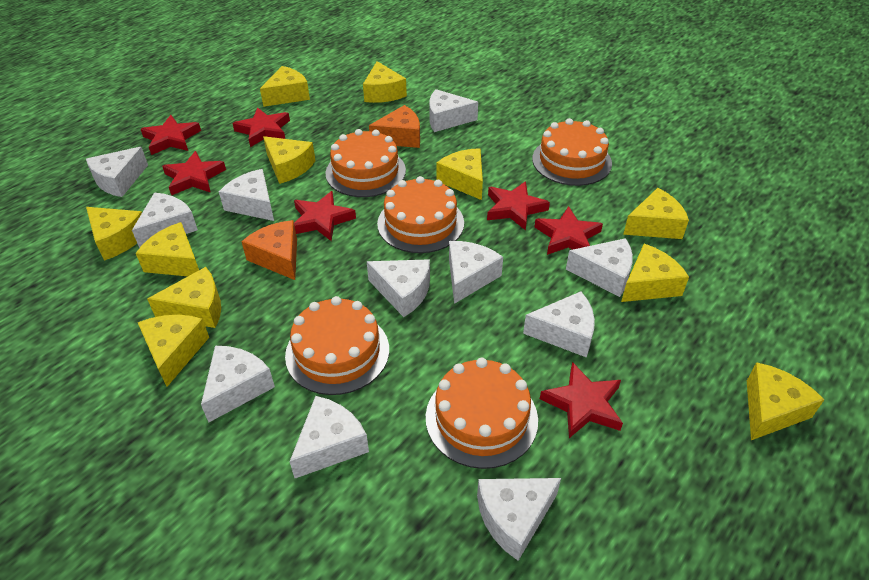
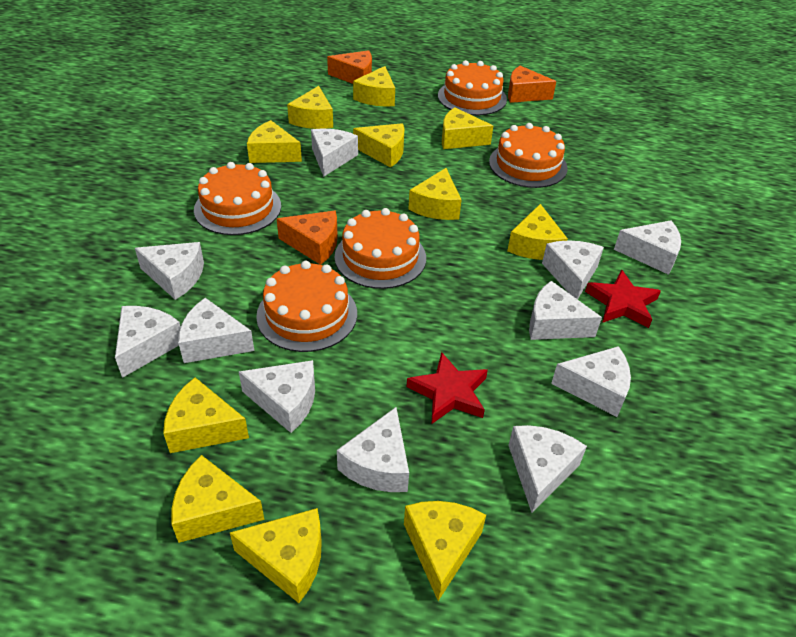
orange cheese: [241,220,297,280] [369,105,420,148] = 2 -> [277,211,338,265] [327,50,372,84] [508,66,556,103] = 3
red star: [141,115,201,155] [162,151,226,195] [232,107,290,147] [294,191,356,241] [487,181,550,231] [534,206,603,255] [540,362,623,438] = 7 -> [407,352,488,424] [585,270,661,328] = 2

